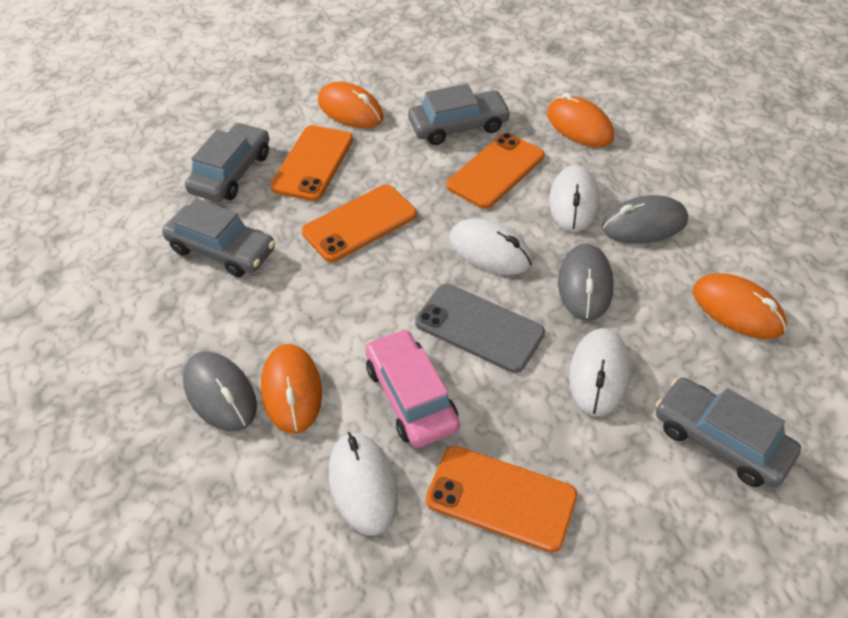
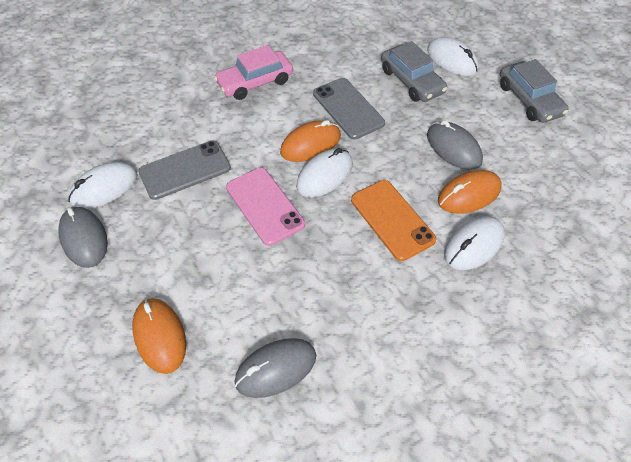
grey car: [162,198,275,277] [185,123,269,202] [408,84,511,145] [656,377,801,487] = 4 -> [381,41,447,102] [500,59,569,123] = 2
grey phone: [415,284,545,373] = 1 -> [138,141,231,200] [313,78,385,139] = 2
orange mouse: [261,344,322,434] [318,82,384,128] [547,93,614,147] [693,273,787,339] = 4 -> [132,298,186,374] [280,120,341,162] [438,170,502,214] = 3
orange phone: [270,125,353,201] [302,185,417,262] [426,446,577,553] [446,133,544,209] = 4 -> [351,180,436,261] = 1
pink phone: none = 0 -> [226,168,305,246] = 1

